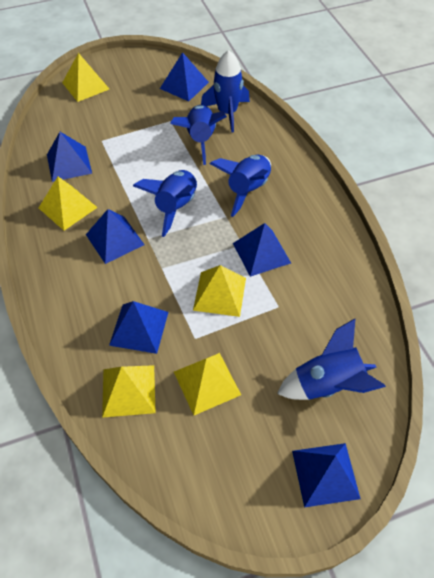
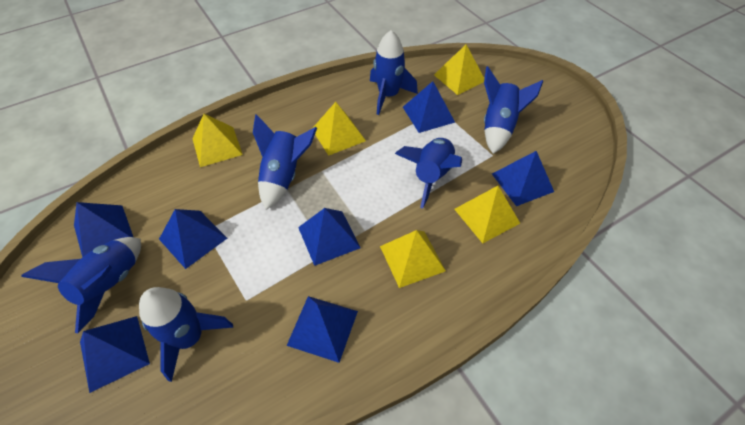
blue pyramid: [47,132,92,182] [86,209,144,264] [109,301,168,354] [160,52,209,101] [233,223,291,277] [292,443,361,507] = 6 -> [74,202,133,257] [80,316,150,393] [159,209,227,269] [287,296,358,363] [298,208,361,266] [403,81,455,133] [492,151,554,206] = 7
blue rocket: [133,170,197,237] [170,105,227,165] [201,50,250,133] [210,155,271,217] [277,319,386,400] = 5 -> [21,237,141,333] [139,287,234,382] [253,114,317,210] [370,30,418,115] [395,138,462,208] [484,66,543,154] = 6

